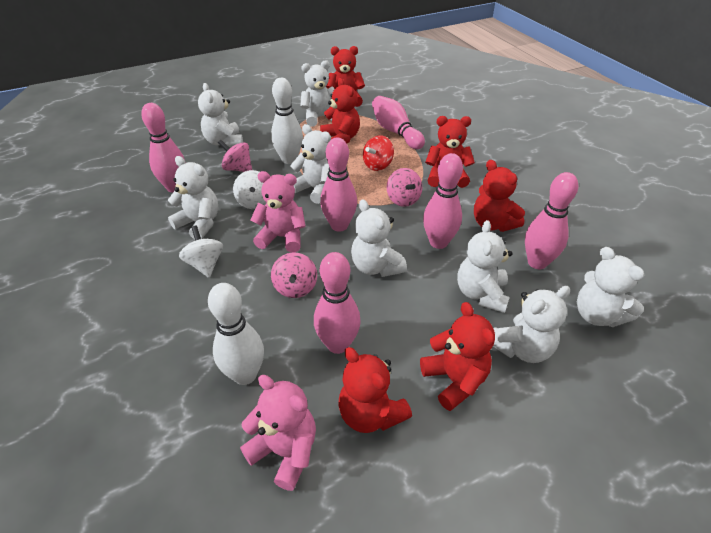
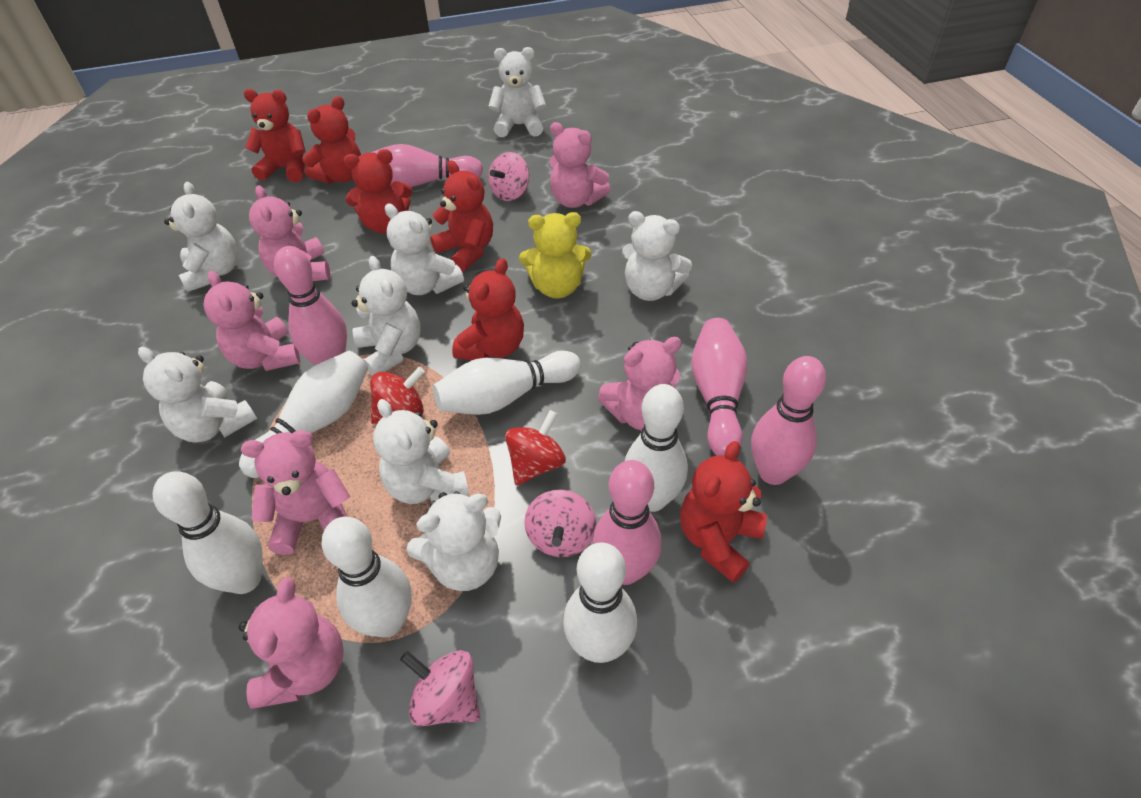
pink bowling pin: [141,103,186,193] [314,252,361,354] [320,138,357,232] [372,96,425,149] [423,153,463,249] [525,172,578,269] = 6 -> [274,246,347,365] [373,144,483,187] [593,460,662,585] [691,318,747,456] [751,356,826,485] = 5
pink teddy bear: [240,375,316,491] [250,171,306,253] = 2 -> [204,271,300,371] [239,577,344,709] [241,430,350,555] [249,185,330,281] [549,122,611,208] [598,337,682,431] = 6
red spinning top: [363,135,394,171] = 1 -> [370,367,425,424] [505,410,566,486] = 2
white bowling pin: [208,283,264,385] [271,78,303,164] = 2 -> [153,471,263,594] [239,351,368,478] [321,517,411,638] [433,351,581,415] [563,542,637,663] [625,384,688,512] = 6
white spinning top: [179,225,223,278] [233,170,266,209] = 2 -> none = 0
yellow teddy bear: none = 0 -> [519,212,591,298] = 1

